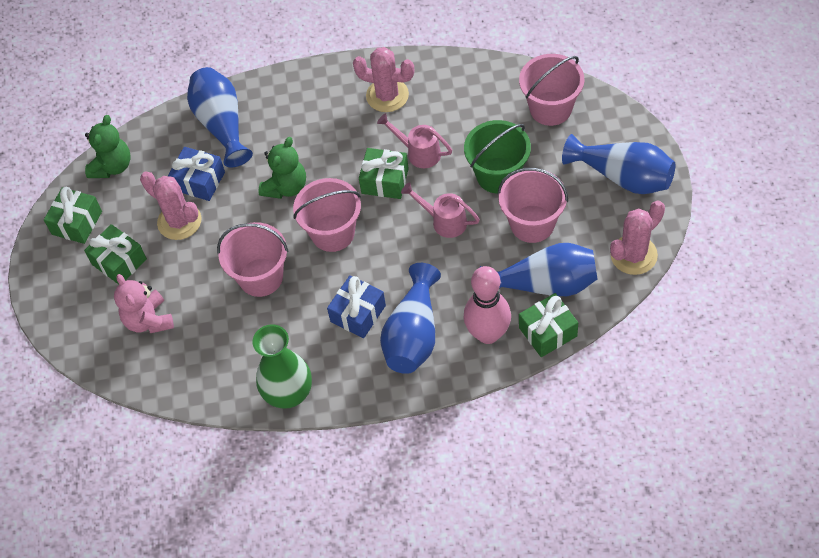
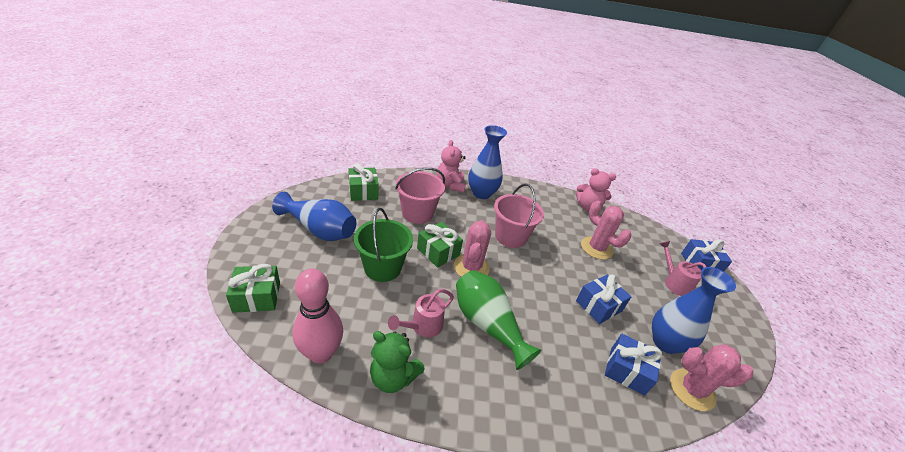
blue gift: [168,147,225,201] [327,275,386,338] = 2 -> [576,274,631,324] [605,334,662,396] [681,239,732,271] = 3
blue vase: [187,67,253,167] [380,263,441,374] [480,243,598,296] [562,134,675,194] = 4 -> [272,192,356,241] [468,125,507,199] [652,267,736,354] = 3
green gift: [44,187,102,244] [84,224,147,284] [359,148,409,199] [519,293,578,357] = 4 -> [226,264,280,313] [348,163,379,201] [417,222,463,268] = 3
green teddy bear: [85,115,131,178] [258,137,306,199] = 2 -> [370,331,425,393] = 1
pink bucket: [217,222,288,297] [293,178,361,252] [498,168,568,243] [519,54,584,126] = 4 -> [395,168,445,224] [494,184,544,248] = 2
pink teddy bear: [114,274,174,333] = 1 -> [437,140,466,192] [576,168,616,211] = 2

